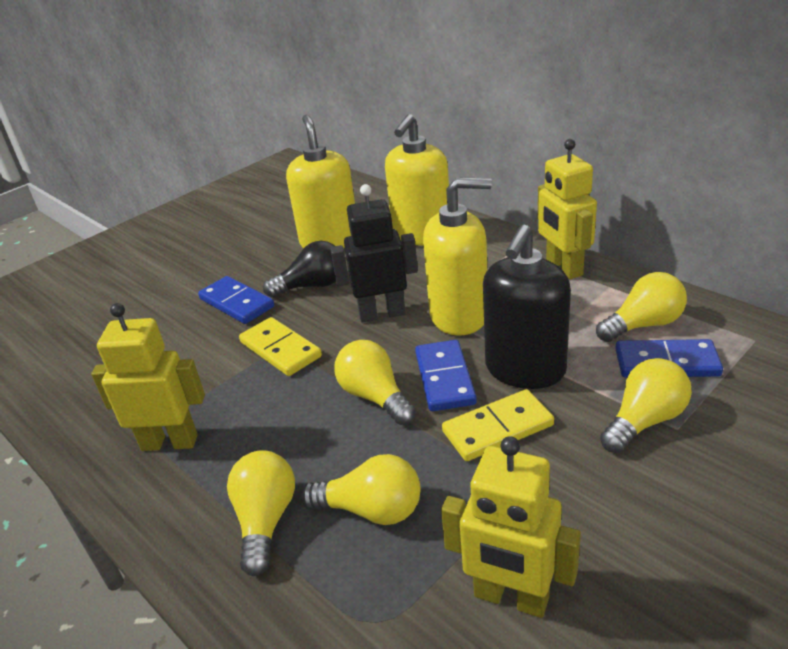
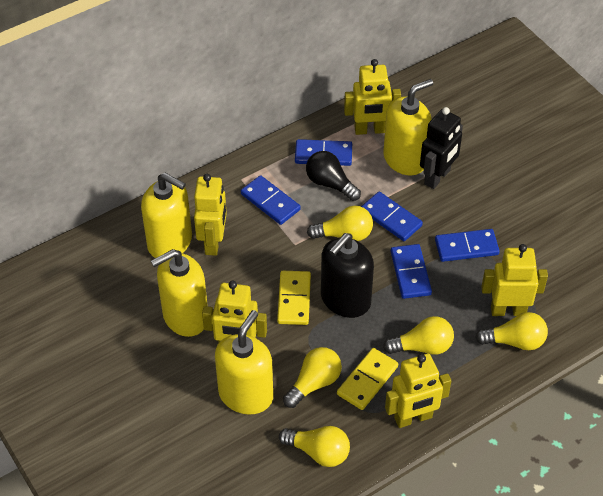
blue domino: [198,276,274,324] [415,340,477,411] [615,339,723,377] = 3 -> [241,175,301,225] [295,139,352,166] [361,192,423,241] [391,244,432,299] [435,229,500,262] = 5
yellow robot: [91,303,205,451] [441,436,581,618] [538,139,597,279] = 3 -> [194,174,227,256] [202,281,267,343] [344,59,401,135] [385,353,451,428] [481,244,548,316] = 5
yellow soap dispenser: [286,115,355,248] [385,114,449,245] [423,177,492,336] = 3 -> [141,173,192,258] [151,249,208,337] [215,310,273,414] [383,79,433,175] = 4

